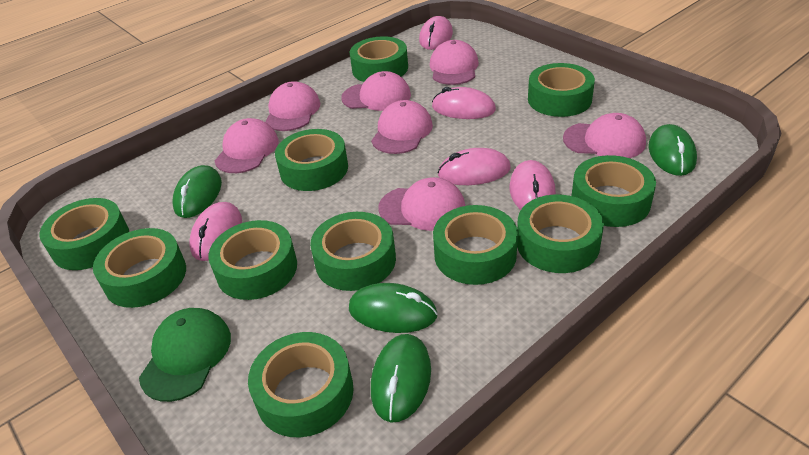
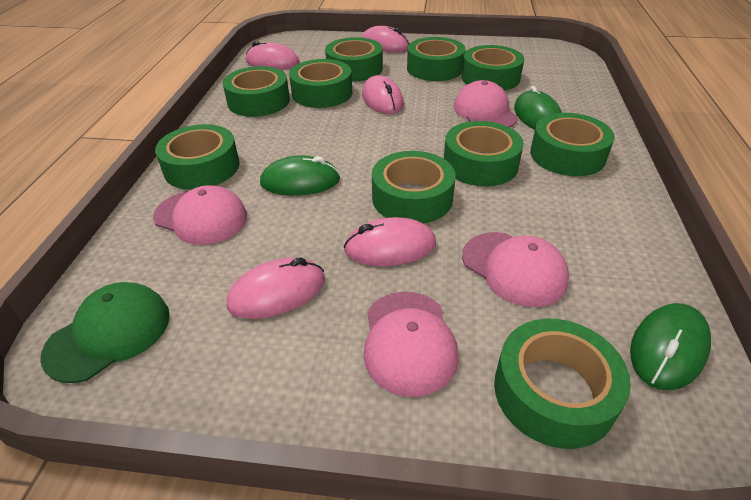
green mouse: [173,165,222,218] [349,283,437,333] [371,334,431,422] [648,124,697,176] = 4 -> [260,155,340,196] [514,86,562,129] [630,303,711,390] = 3
green tape: [40,198,129,270] [93,228,186,308] [208,220,297,300] [248,332,353,437] [275,129,348,191] [310,212,396,291] [349,36,408,82] [433,205,518,285] [517,195,604,273] [528,63,595,117] [572,155,656,227] = 11 -> [155,124,239,190] [223,66,290,117] [289,59,352,108] [325,37,383,81] [372,151,456,224] [407,37,466,81] [444,121,524,186] [461,45,524,91] [494,318,631,449] [530,113,615,176] = 10
pink cap: [215,118,279,173] [265,81,320,131] [341,71,411,111] [371,100,433,154] [378,177,465,231] [430,40,479,85] [563,113,646,158] = 7 -> [153,185,247,245] [364,292,459,397] [454,80,518,128] [462,232,569,307] = 4

